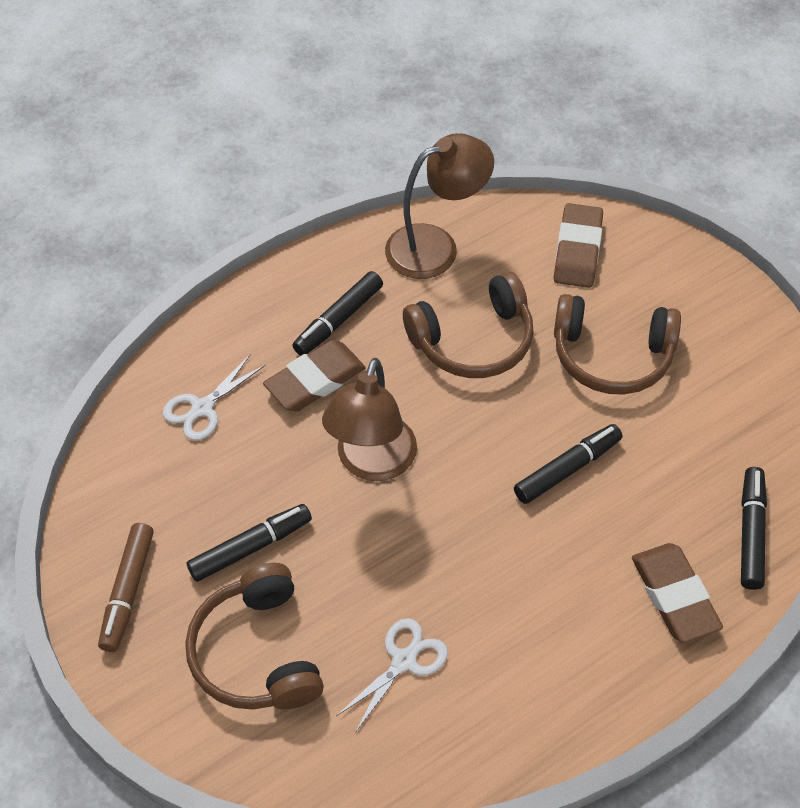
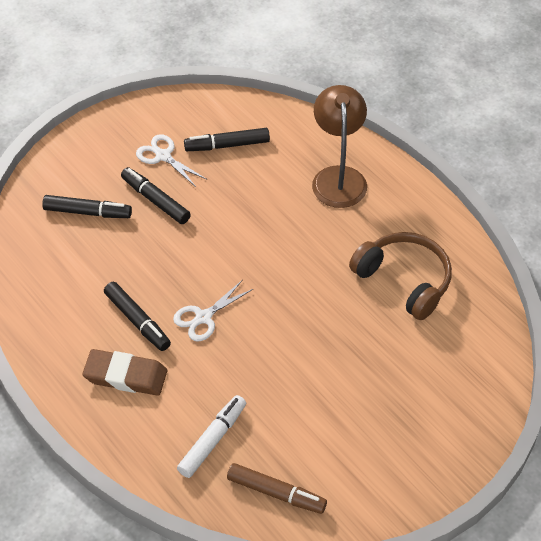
brown eraser: [263,340,366,411] [554,203,603,288] [632,543,723,643] = 3 -> [83,349,167,396] = 1
brown headphones: [185,563,324,710] [403,272,534,378] [554,294,681,395] = 3 -> [349,232,452,320] = 1
brown lamp: [322,358,417,481] [385,133,494,279] = 2 -> [312,85,367,208] = 1
white marker: none = 0 -> [177,395,246,478] = 1

